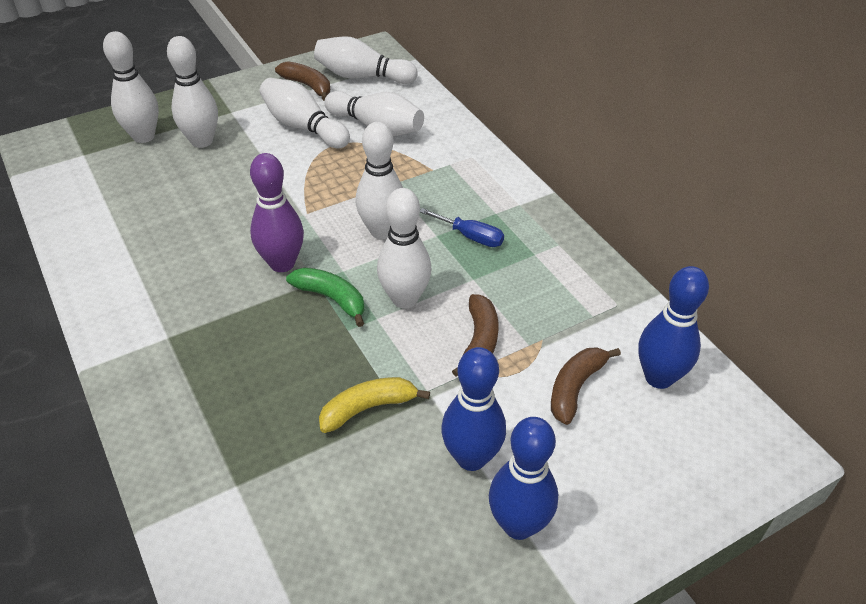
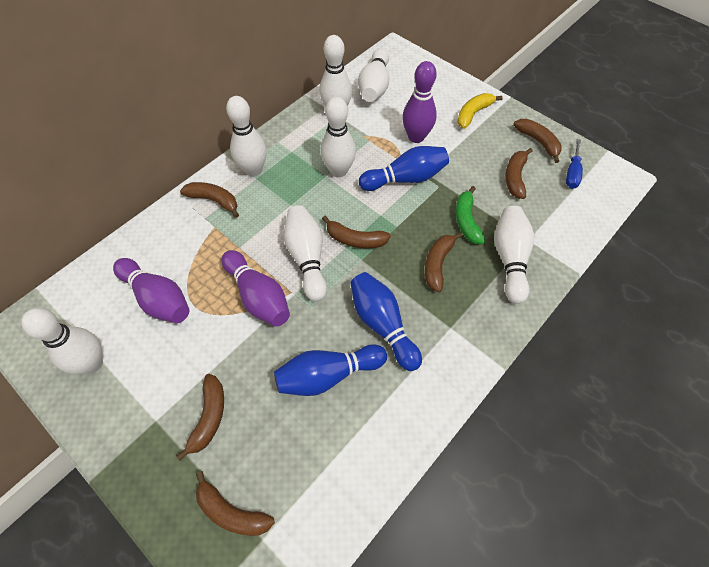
brown banana: [275,61,330,101] [452,294,498,377] [551,347,621,425] = 3 -> [176,374,224,461] [180,182,239,218] [196,471,275,536] [322,216,391,249] [425,232,462,292] [505,148,533,199] [513,119,562,163] = 7
purple bowling pin: [250,153,304,272] = 1 -> [113,258,190,323] [221,250,290,327] [402,61,437,143] = 3

